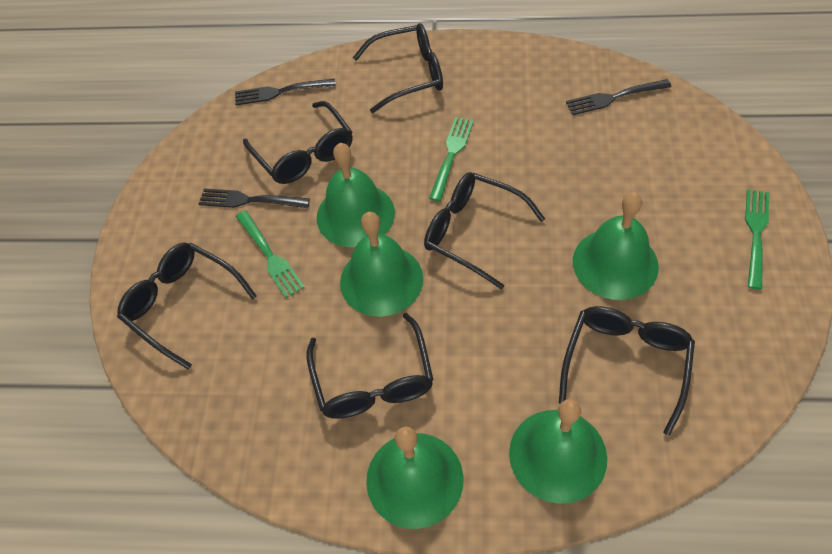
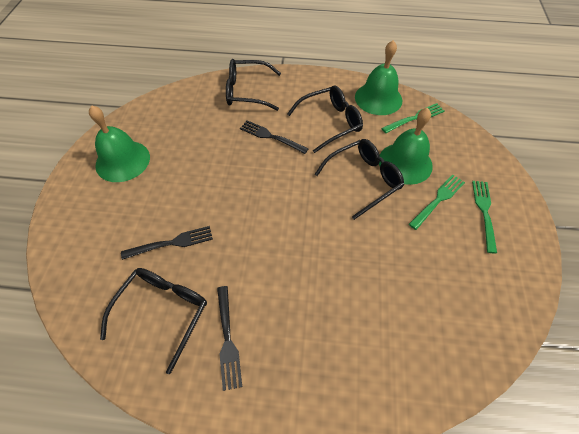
black glasses: [117,242,257,370] [243,101,353,184] [306,313,434,419] [353,23,443,113] [424,172,545,289] [559,306,695,436] = 6 -> [100,268,207,374] [226,59,281,111] [287,86,363,153] [315,139,404,220] = 4
green bell: [317,143,395,247] [340,212,423,317] [366,426,463,529] [509,399,607,504] [573,192,659,300] = 5 -> [89,105,150,182] [355,40,402,115] [379,108,433,185] = 3

